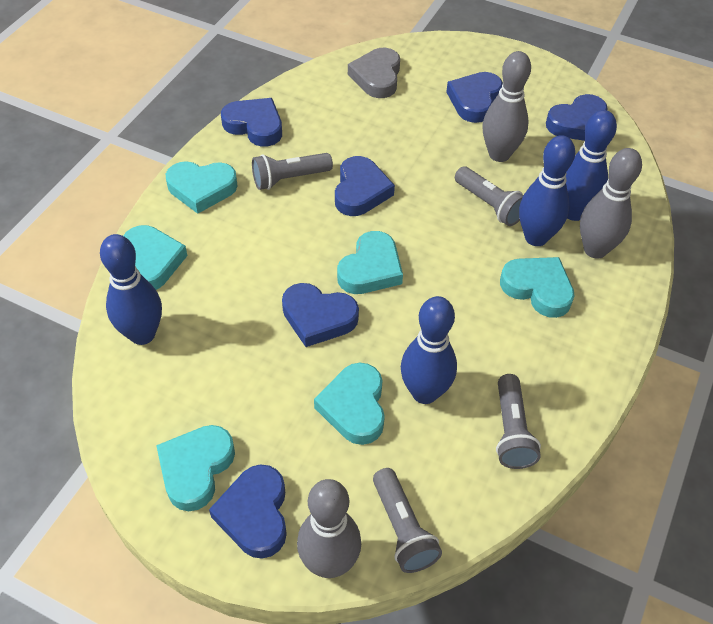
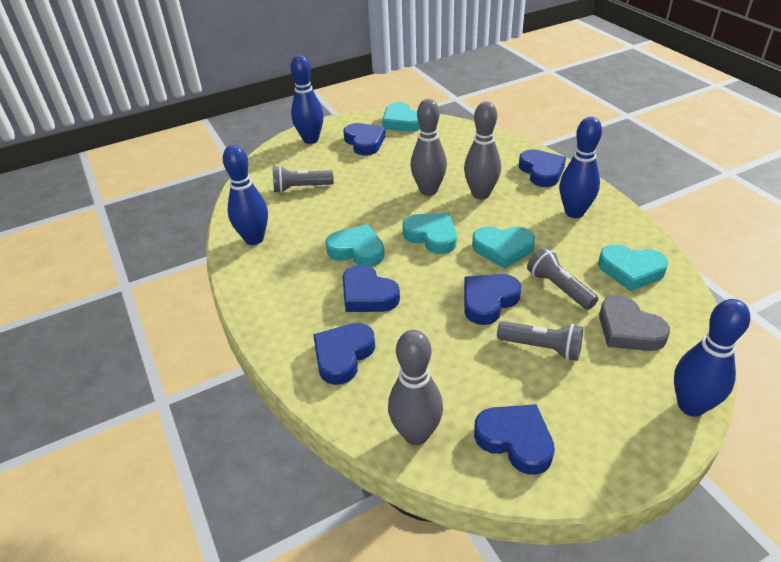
grey flashlight: [252,153,333,190] [373,468,442,573] [455,166,523,226] [496,374,541,469] = 4 -> [273,166,334,193] [497,321,583,361] [527,247,598,310] = 3
turquoise heart: [123,225,188,290] [156,425,235,511] [166,161,238,214] [314,363,385,445] [337,231,403,294] [500,257,574,318] = 6 -> [325,224,385,267] [382,102,420,132] [402,213,457,254] [472,226,535,269] [598,245,668,291] = 5

